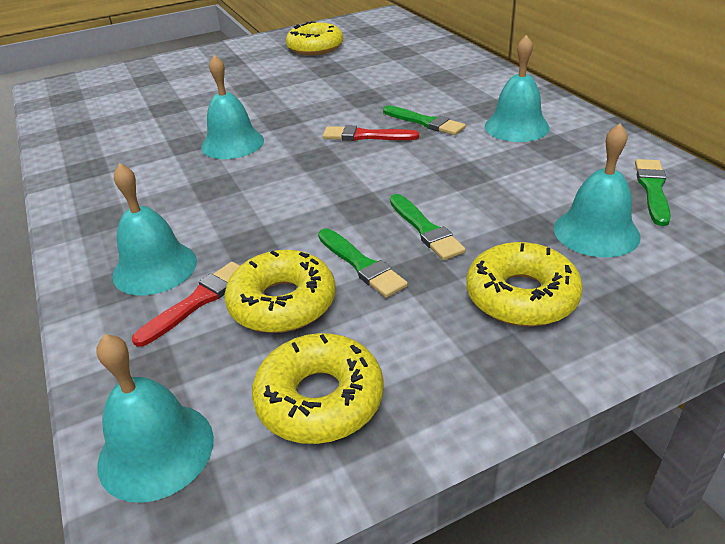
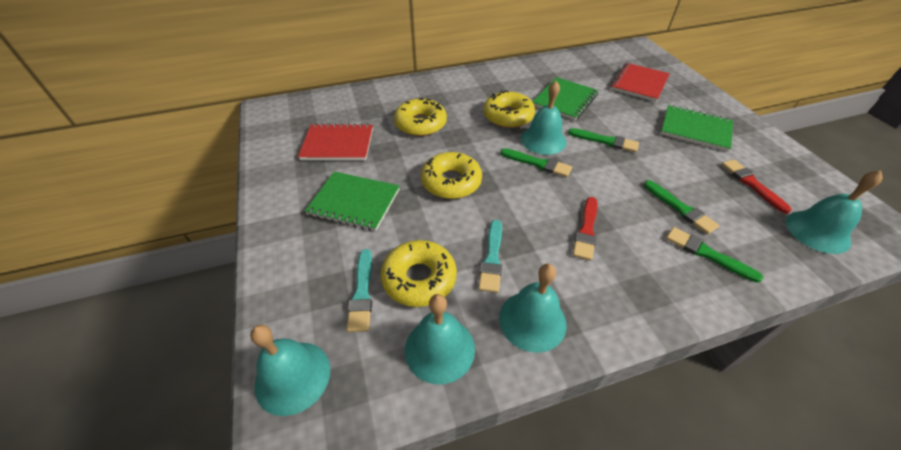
green notebook: none = 0 -> [305,171,400,231] [532,77,598,120] [661,105,733,151] = 3
red notebook: none = 0 -> [298,123,373,160] [611,63,670,102] = 2
turquoise brush: none = 0 -> [347,249,372,332] [479,220,502,293] = 2

